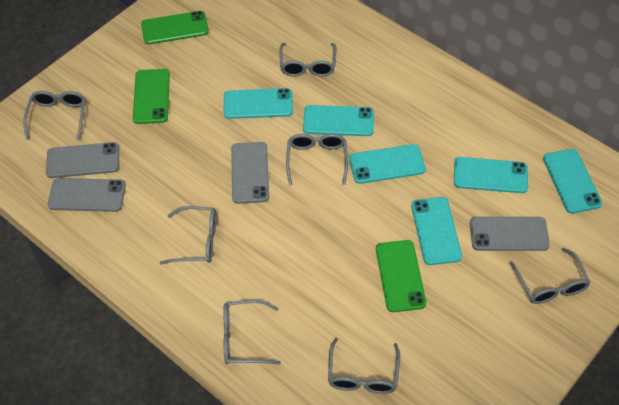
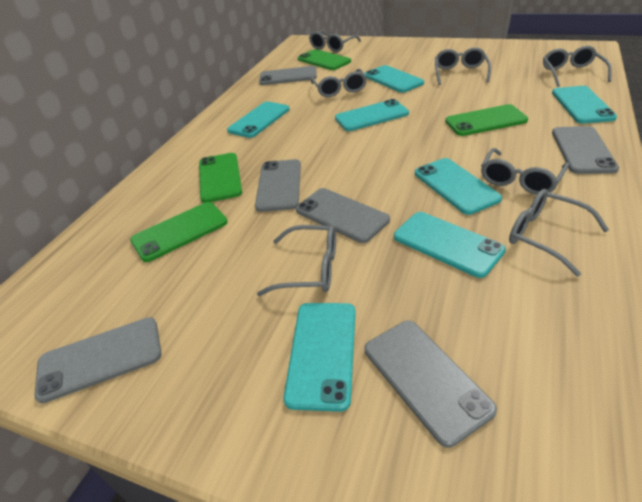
green phone: [133,69,170,124] [141,11,209,44] [376,240,426,312] = 3 -> [130,202,228,262] [199,153,242,203] [298,49,351,70] [445,104,528,136] = 4
grey phone: [46,142,119,178] [48,178,126,212] [231,142,269,204] [470,217,550,251] = 4 -> [34,317,161,403] [255,159,301,212] [259,66,317,85] [296,188,390,243] [365,321,497,448] [552,126,619,174] = 6
turquoise phone: [224,88,293,119] [303,105,374,136] [349,144,426,184] [411,197,462,265] [454,157,528,193] [543,149,602,214] = 6 -> [227,101,290,138] [284,303,356,412] [335,99,409,131] [365,65,424,93] [394,212,506,278] [415,158,502,215] [552,86,617,124] = 7

